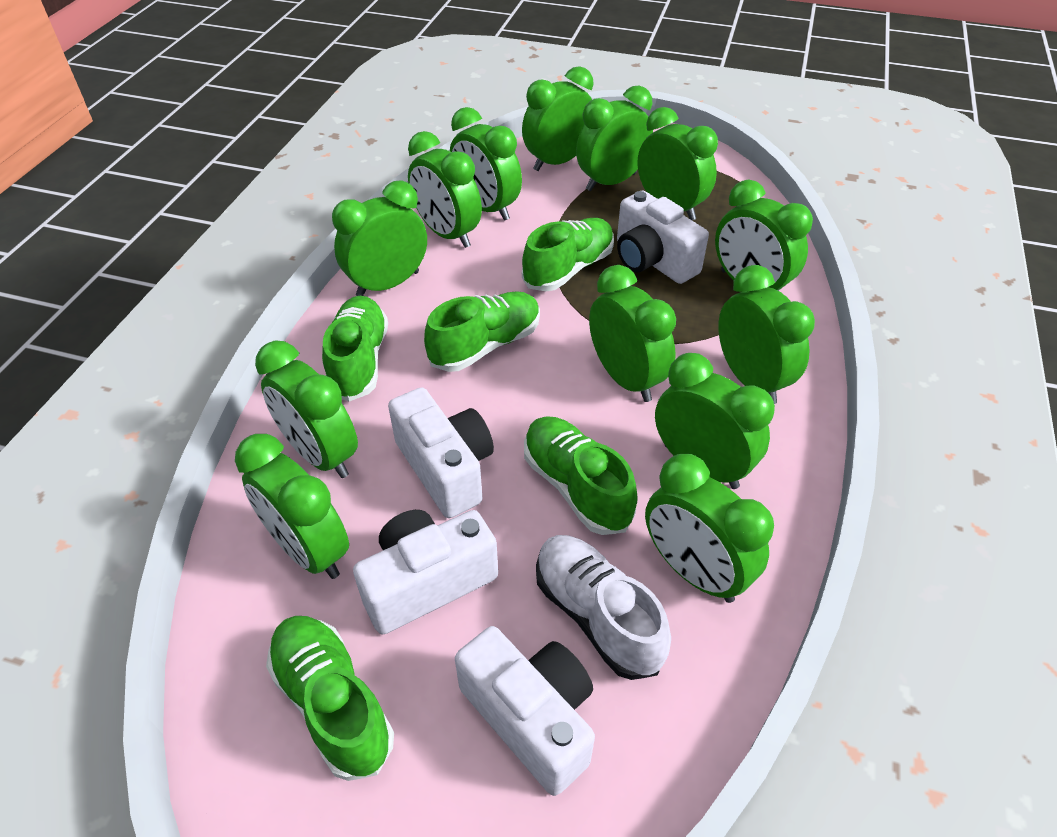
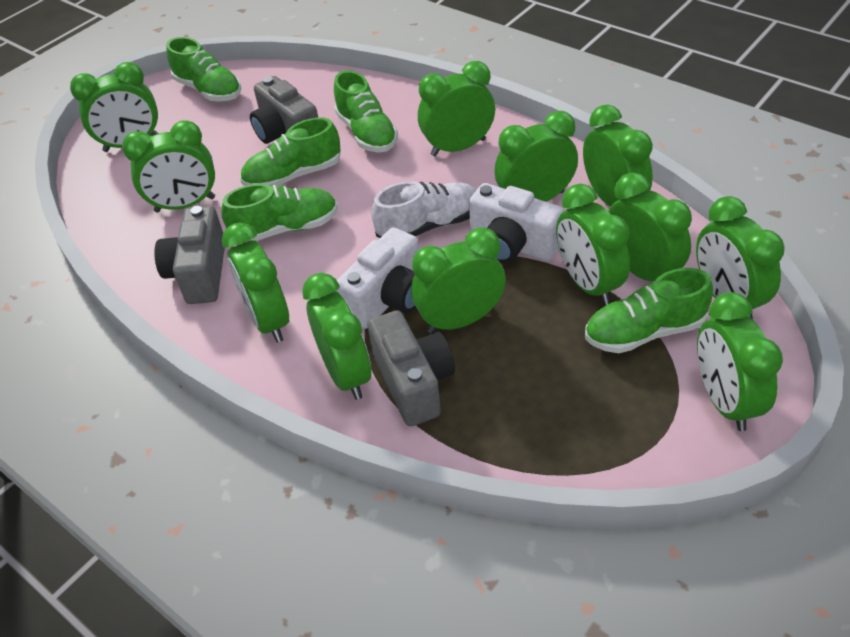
green clock: [235,434,349,579] [255,341,358,478] [332,180,427,296] [408,131,482,248] [450,107,522,221] [522,66,594,171] [576,85,653,191] [589,265,676,402] [637,107,718,220] [645,454,774,603] [655,353,775,489] [715,180,813,291] [718,265,815,404] = 13 -> [70,62,159,152] [122,120,215,213] [222,223,289,343] [302,273,371,400] [411,228,506,333] [418,61,495,156] [494,111,578,202] [556,184,630,305] [583,105,653,207] [608,173,692,281] [696,196,785,320] [697,292,783,431] = 12
grey camera: none = 0 -> [154,206,225,304] [250,76,318,144] [368,310,455,426] = 3
white camera: [353,510,498,635] [388,387,494,518] [455,626,595,796] [617,190,709,284] = 4 -> [336,227,419,329] [469,183,564,263] = 2

